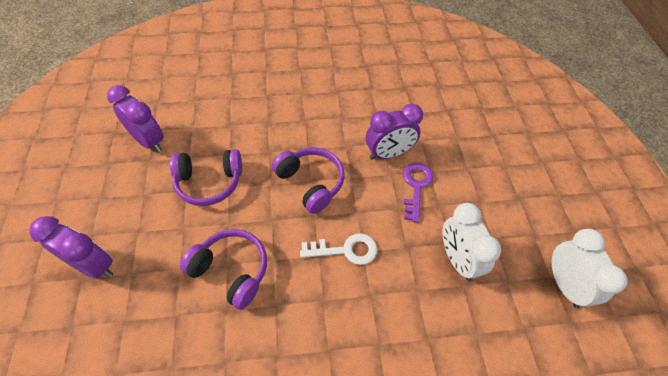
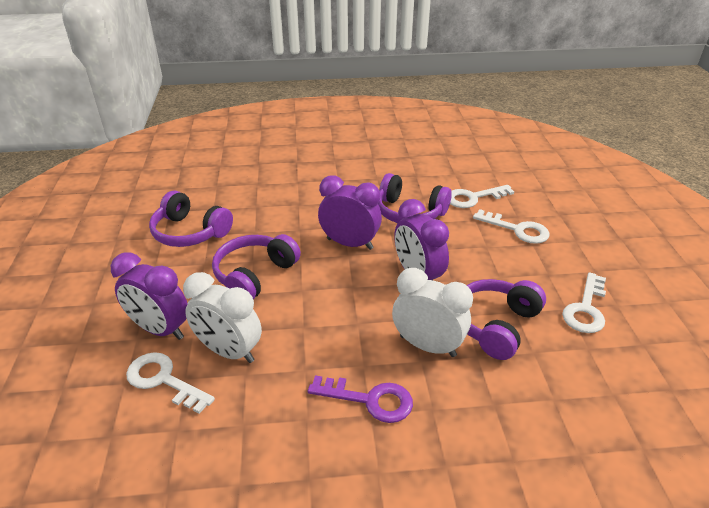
purple headphones: [170,149,242,206] [180,229,267,310] [272,147,345,214] = 3 -> [149,190,233,247] [212,234,301,299] [378,173,452,223] [467,279,546,360] = 4
white key: [300,233,377,265] = 1 -> [126,352,215,414] [450,185,514,208] [473,209,550,244] [562,272,606,333] = 4

